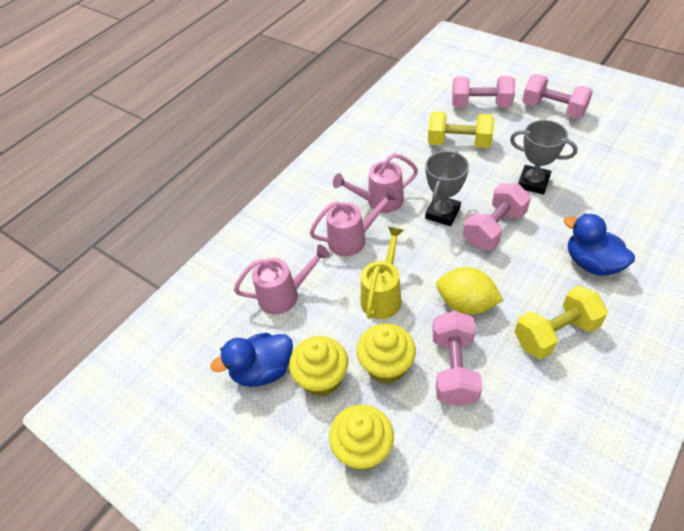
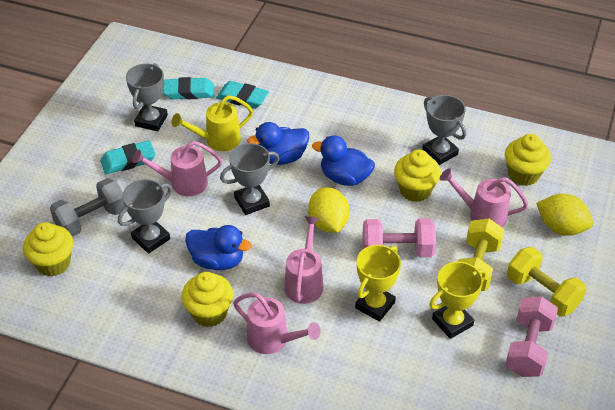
blue duck: [210,333,293,387] [564,214,635,276] = 2 -> [185,225,252,270] [247,122,309,165] [312,136,375,186] = 3
grey dumbbell: none = 0 -> [50,178,125,237] = 1
grey trophy: [425,151,469,226] [510,120,578,195] = 2 -> [118,179,172,254] [126,63,168,131] [220,143,280,215] [422,95,466,165] = 4
pink dumbbell: [433,311,482,406] [452,76,515,108] [463,183,531,250] [522,74,593,119] = 4 -> [363,218,436,257] [505,296,558,377] = 2
pink watering can: [234,244,330,314] [309,188,398,256] [333,153,418,213] = 3 -> [132,141,222,196] [233,292,321,354] [284,216,323,304] [440,168,528,227] = 4
turquoise eraser: none = 0 -> [100,140,156,174] [163,77,214,99] [216,81,269,109] = 3
yellow cupcake: [289,336,348,396] [329,405,394,470] [357,324,416,384] = 3 -> [23,222,73,277] [181,272,233,327] [394,150,441,202] [505,134,551,186] = 4
yellow lemon: [436,267,504,314] = 1 -> [308,187,350,233] [536,194,593,236] = 2
yellow trophy: none = 0 -> [355,245,401,322] [429,262,487,339] = 2

